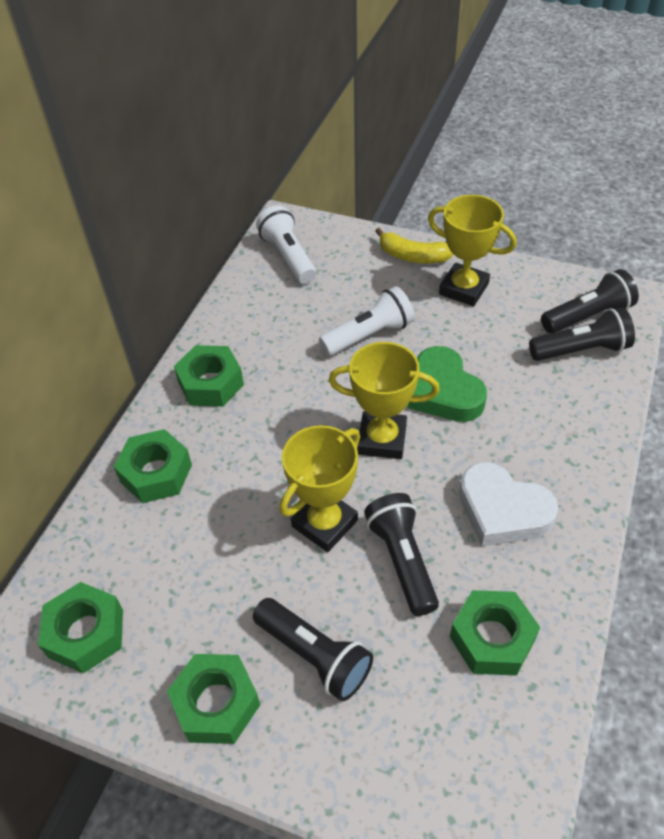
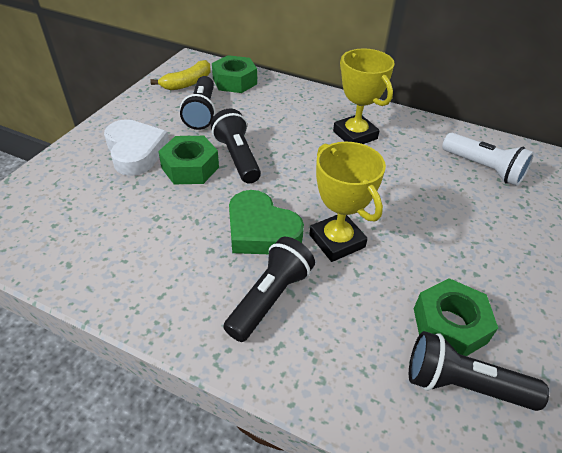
green nut: [38,582,123,674] [114,429,192,503] [167,654,260,744] [174,345,244,407] [450,590,540,676] = 5 -> [158,136,219,184] [212,55,257,93] [414,278,498,356] = 3
white flashlight: [256,206,316,284] [319,286,415,356] = 2 -> [442,133,534,186] = 1
yellow trophy: [279,425,360,552] [329,342,440,459] [428,195,517,306] = 3 -> [309,142,386,262] [333,48,395,144] = 2

